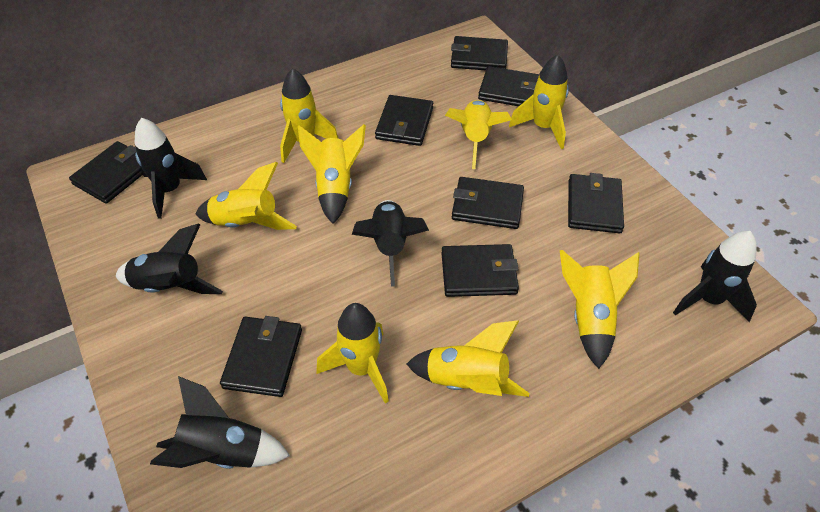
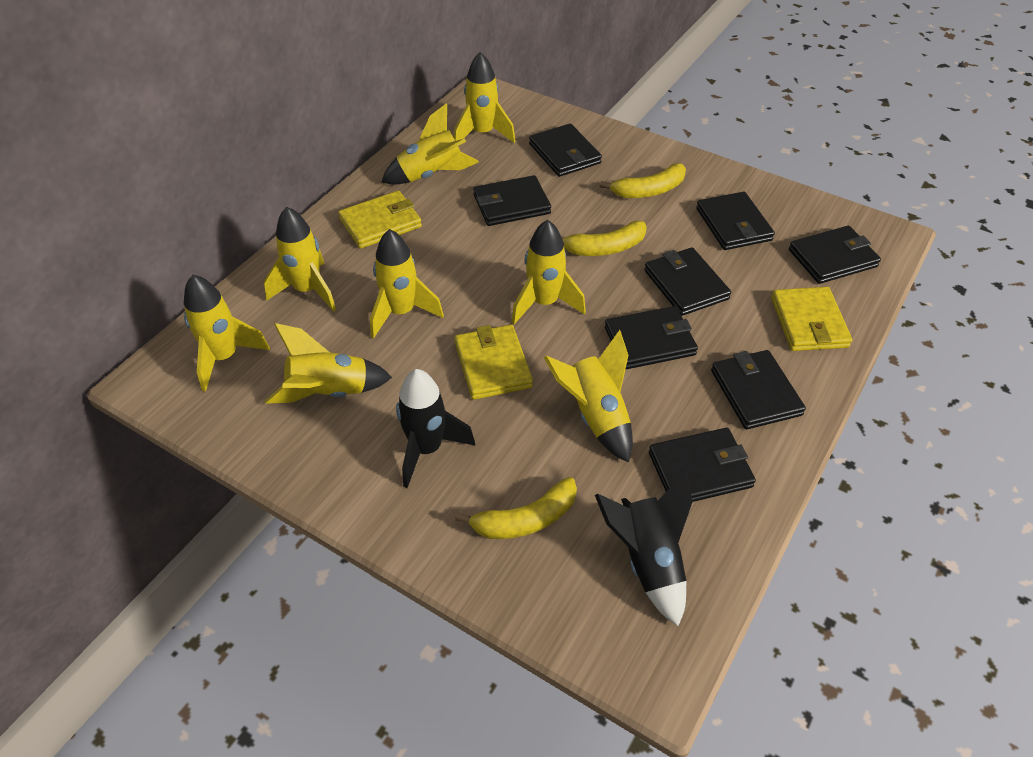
black rocket: [116,224,223,294] [135,118,207,219] [150,376,290,469] [352,200,429,287] [673,231,757,322] = 5 -> [396,369,475,488] [595,471,692,626] = 2
yellow banana: none = 0 -> [455,477,577,539] [562,221,647,256] [600,163,686,198] = 3
yellow wallet: none = 0 -> [338,191,422,249] [455,325,533,400] [771,287,852,351] = 3

